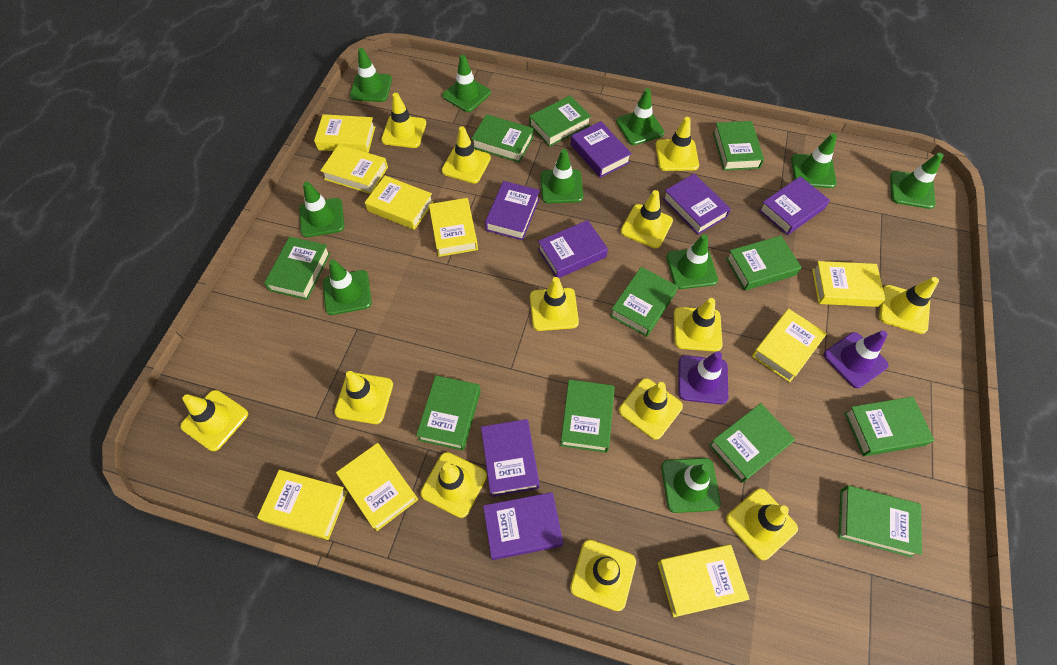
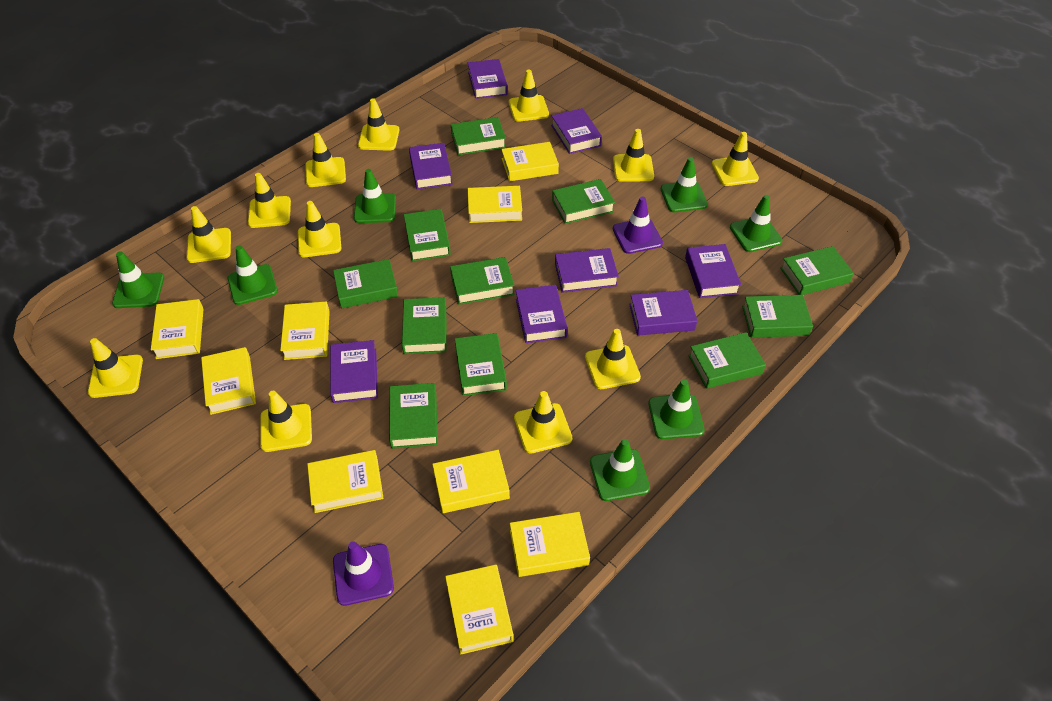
green traffic cone: [299,181,344,237] [323,259,372,315] [350,48,392,102] [442,55,491,112] [540,149,584,204] [616,88,664,145] [661,458,721,513] [666,234,718,289] [791,133,837,188] [890,153,944,209] = 10 -> [112,251,164,308] [228,245,278,305] [354,169,396,223] [590,439,650,501] [648,379,705,439] [661,157,708,212] [730,195,783,252] = 7
purple book: [481,419,540,497] [483,492,563,560] [485,181,540,240] [538,220,608,278] [571,121,632,178] [663,174,731,235] [759,176,830,235] = 7 -> [330,340,378,403] [409,143,453,190] [468,59,508,99] [516,285,568,343] [551,108,602,154] [555,248,619,293] [629,290,697,336] [685,244,741,298] = 8
yellow traffic cone: [180,390,248,451] [334,371,393,424] [381,93,426,148] [420,452,487,518] [442,126,491,184] [530,277,579,331] [570,540,636,611] [619,378,683,440] [621,190,673,248] [655,117,699,171] [674,298,723,351] [726,488,798,560] [879,277,939,334] = 13 -> [88,338,143,398] [187,206,231,263] [248,173,291,228] [260,391,312,452] [298,201,341,257] [305,133,346,187] [358,98,399,151] [509,70,549,122] [514,391,572,453] [585,329,641,389] [613,129,654,182] [712,132,759,186] = 12

